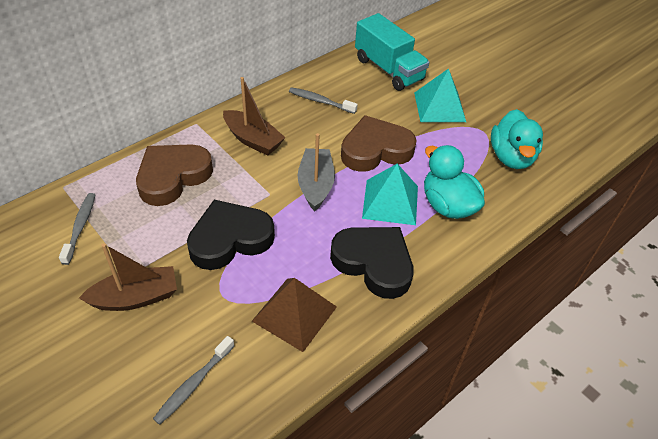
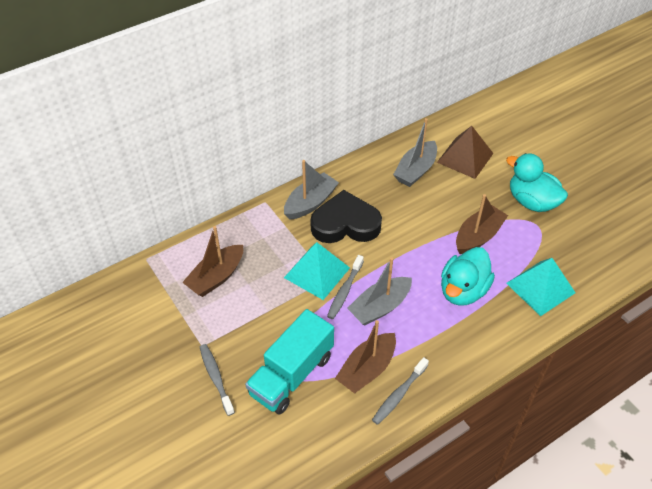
black heart: [187,200,275,270] [330,227,414,299] = 2 -> [310,190,382,243] = 1
brown boat: [79,243,177,311] [223,77,286,156] = 2 -> [182,226,243,297] [335,320,396,394] [456,194,508,254] = 3
brown heart: [136,144,213,206] [341,115,417,172] = 2 -> none = 0
grey boat: [298,133,335,211] = 1 -> [284,160,339,220] [347,257,412,326] [393,118,437,187] = 3

